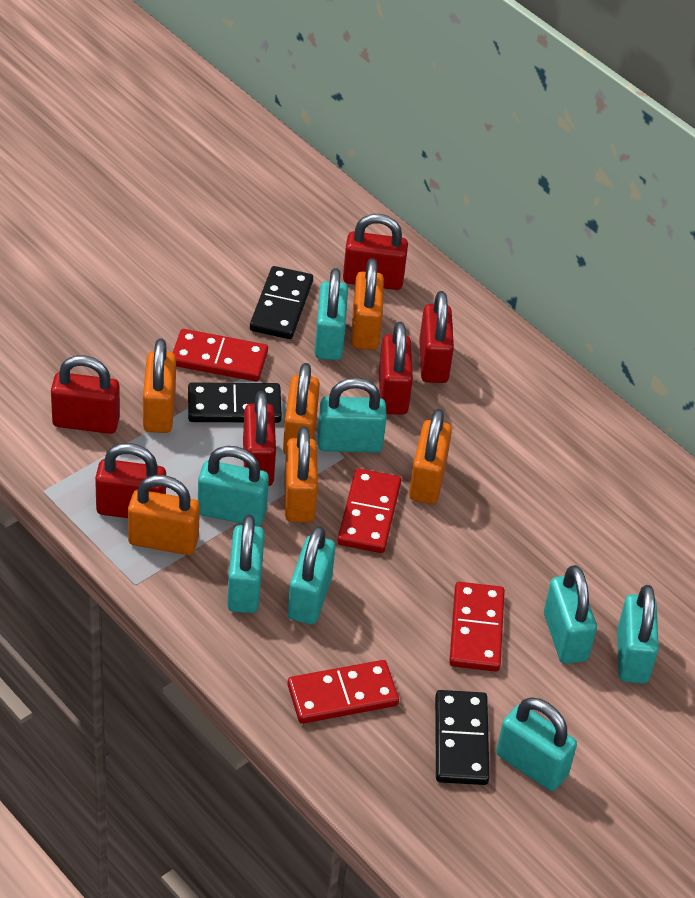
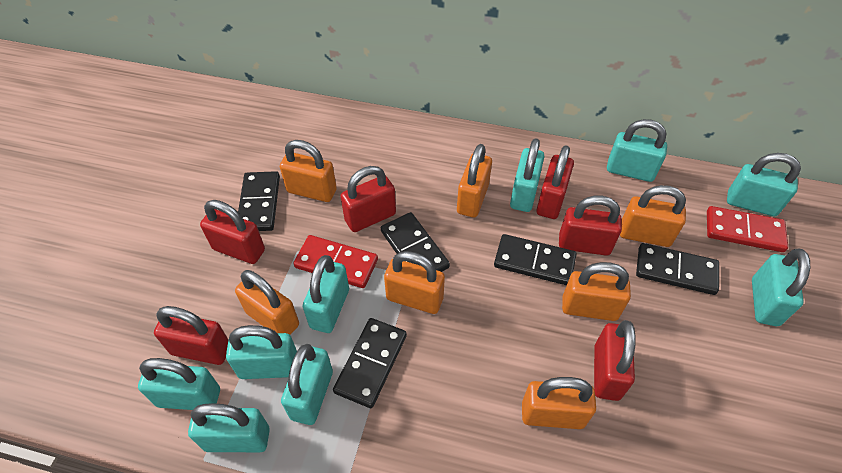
black domino: [188,382,282,423] [250,266,313,339] [435,690,490,785] = 3 -> [238,171,280,231] [333,318,407,408] [381,212,450,272] [494,234,577,285] [636,243,719,295] = 5
orange padlock: [128,475,200,555] [143,338,176,433] [283,363,320,455] [284,426,318,522] [351,258,384,350] [409,409,452,504] = 6 -> [235,270,299,335] [280,140,337,202] [384,251,445,314] [457,144,492,218] [522,377,596,429] [562,262,631,321] [620,185,686,247] = 7
red domino: [173,329,268,382] [287,660,399,724] [337,468,401,553] [449,582,505,672] = 4 -> [293,235,378,288] [707,206,788,252] = 2
turquoise padlock: [198,446,269,526] [227,515,264,613] [288,526,335,624] [314,268,348,360] [318,378,387,453] [496,697,577,791] [544,565,597,664] [617,585,659,684] = 8 -> [138,358,220,410] [188,403,270,452] [226,325,297,379] [281,344,333,425] [303,255,349,333] [510,138,545,212] [607,119,667,182] [727,153,801,216] [752,249,810,326] = 9

